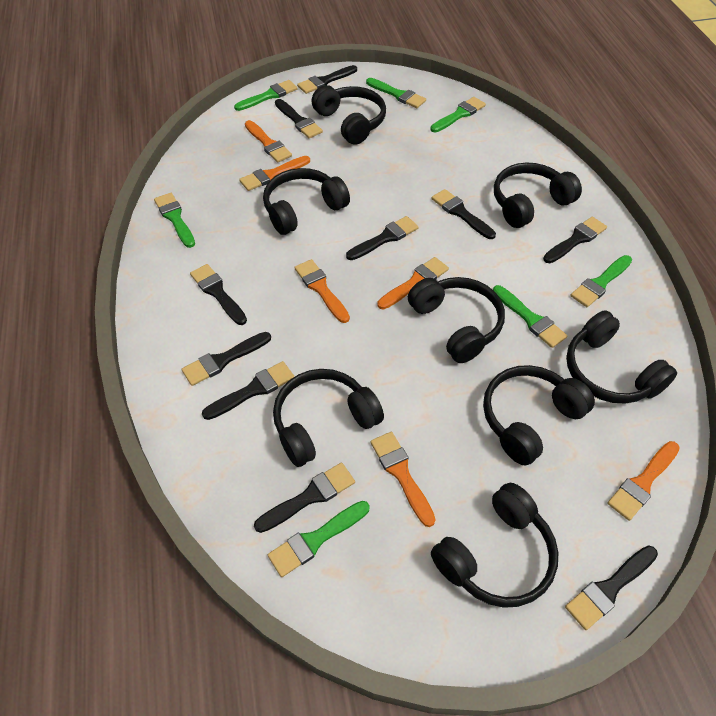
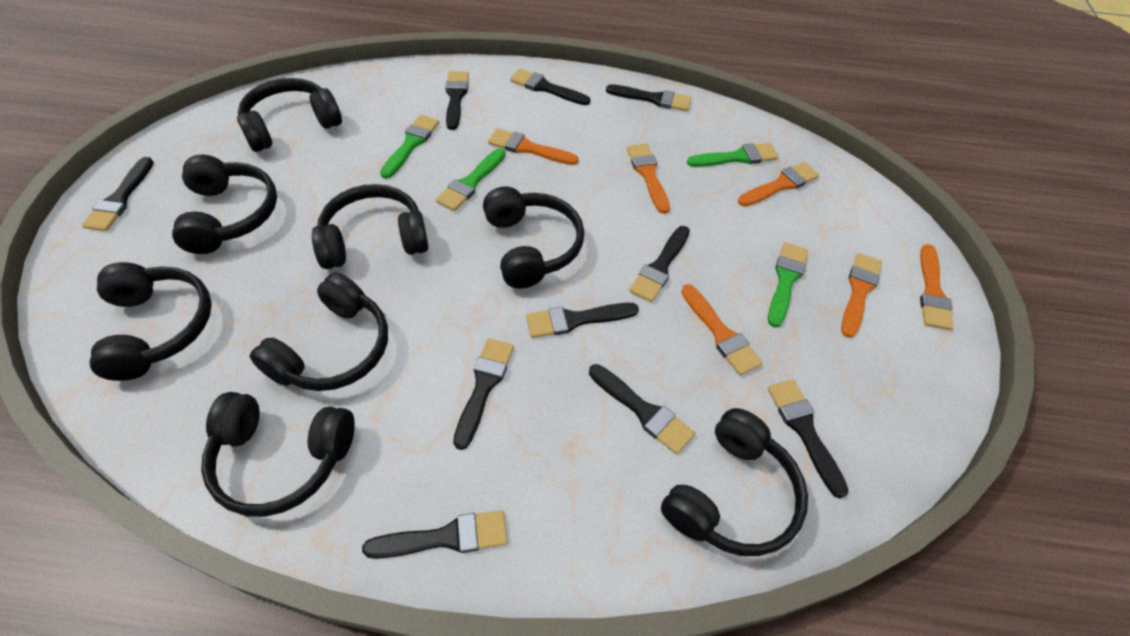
green brush: [154,193,195,248] [234,80,298,111] [268,501,370,577] [366,78,426,108] [430,97,486,132] [493,285,567,348] [570,255,632,307] = 7 -> [380,115,439,179] [436,148,506,211] [687,143,779,167] [768,242,808,328] = 4

